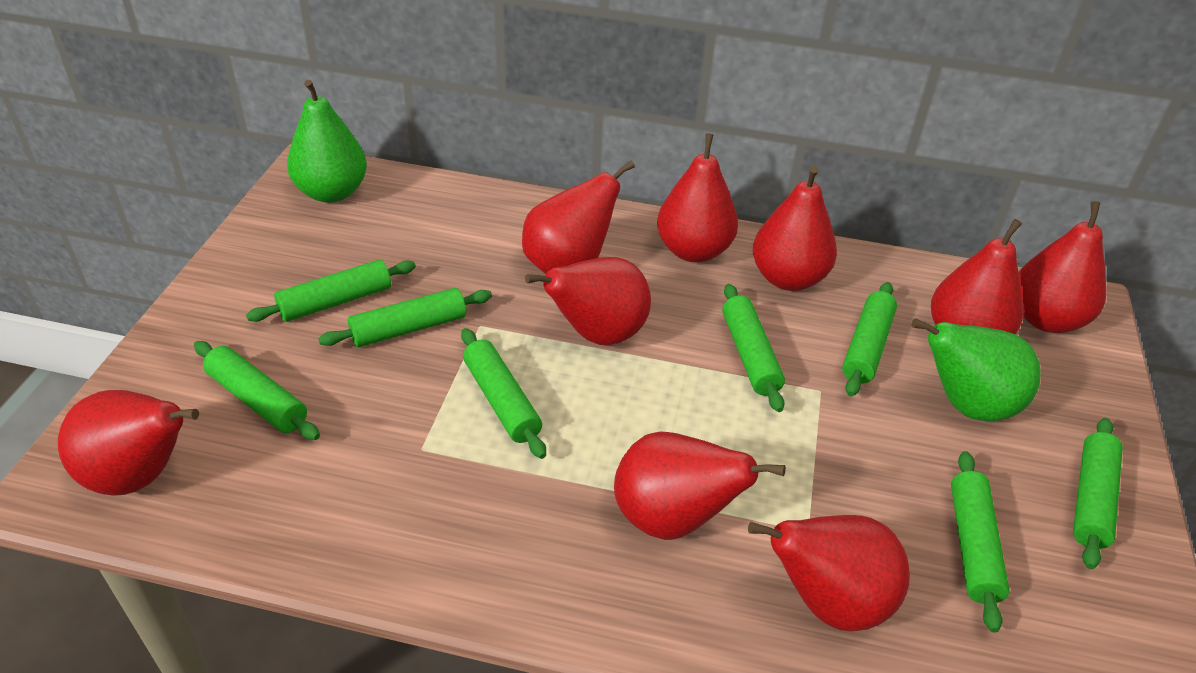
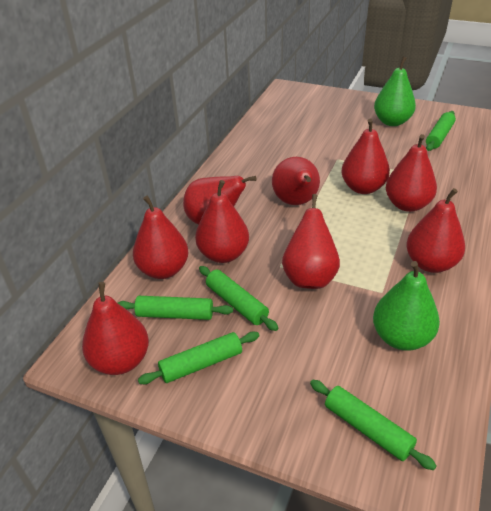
green rolling pin: [194,341,320,440] [246,260,416,322] [318,288,492,347] [461,328,546,459] [722,284,785,412] [842,282,897,397] [951,451,1010,633] [1073,418,1123,569] = 8 -> [118,296,233,320] [138,331,260,384] [199,266,278,331] [310,380,437,470] [426,111,456,151] = 5

